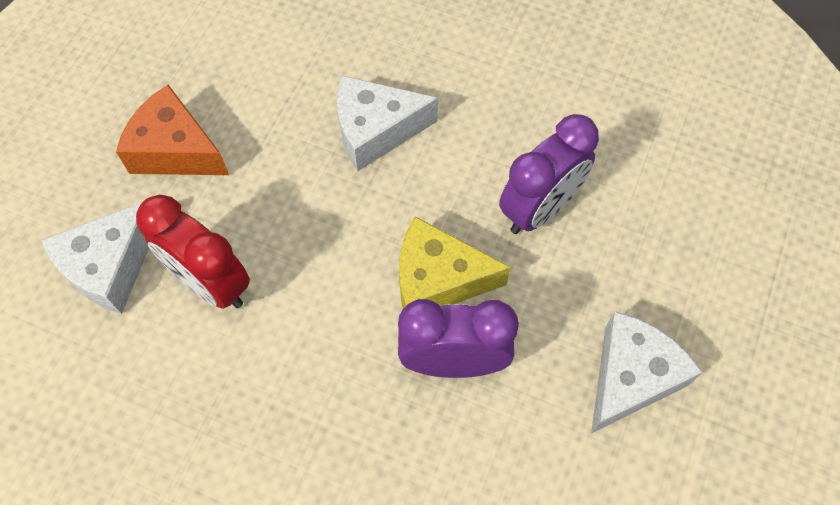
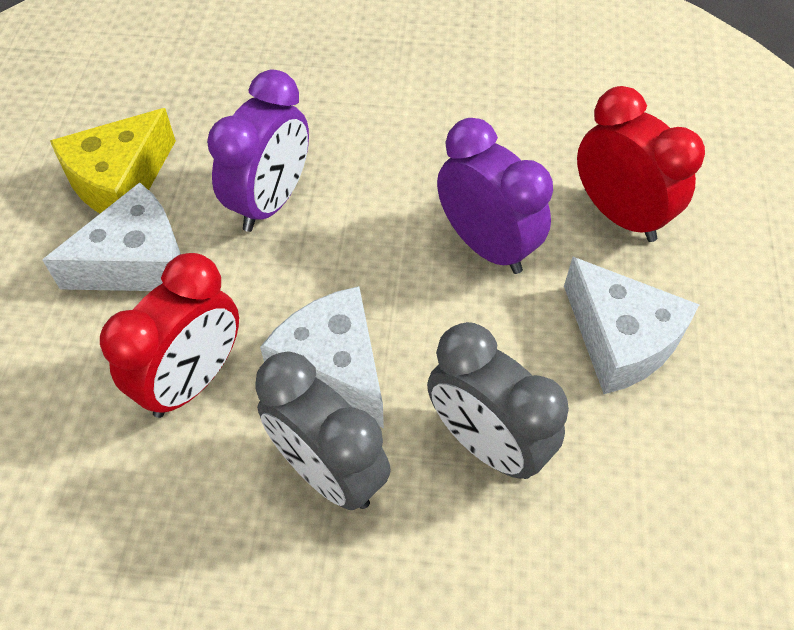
grey clock: none = 0 -> [255,351,391,510] [427,322,569,479] = 2
orange cheese: [116,85,229,175] = 1 -> none = 0
red clock: [136,195,250,309] = 1 -> [100,253,239,418] [577,86,705,242] = 2

